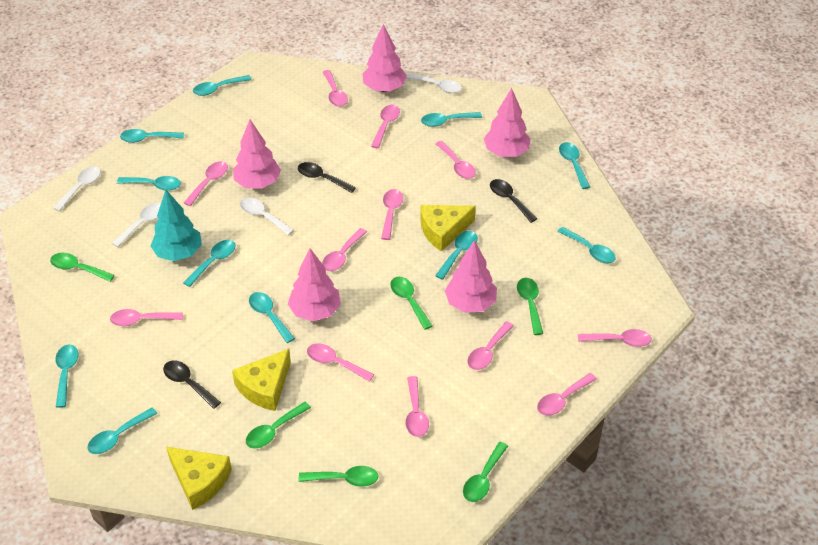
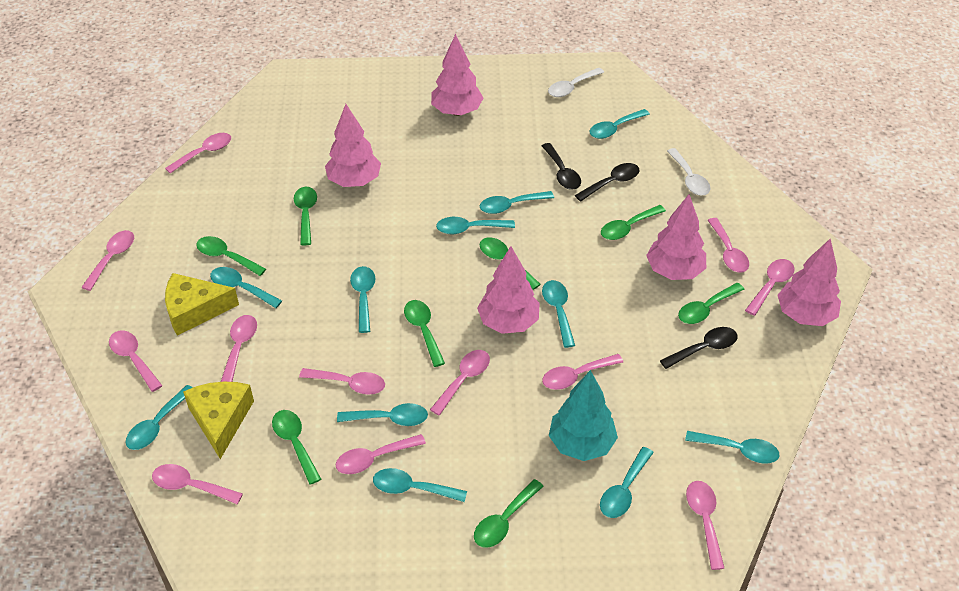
green spoon: [50,253,115,282] [246,402,311,449] [298,466,379,487] [390,277,433,330] [463,442,508,502] [517,278,543,335] = 6 -> [196,236,266,276] [272,410,321,485] [294,187,317,246] [404,300,445,367] [474,479,544,548] [480,237,541,290] [601,205,666,240] [678,283,745,324] = 8
white spoon: [53,166,101,212] [112,203,161,247] [240,198,294,235] [406,73,462,93] = 4 -> [548,68,604,97] [667,148,711,196] = 2
yellow cheese: [166,447,232,510] [232,349,291,411] [420,205,476,252] = 3 -> [165,273,239,335] [183,382,254,459] = 2

